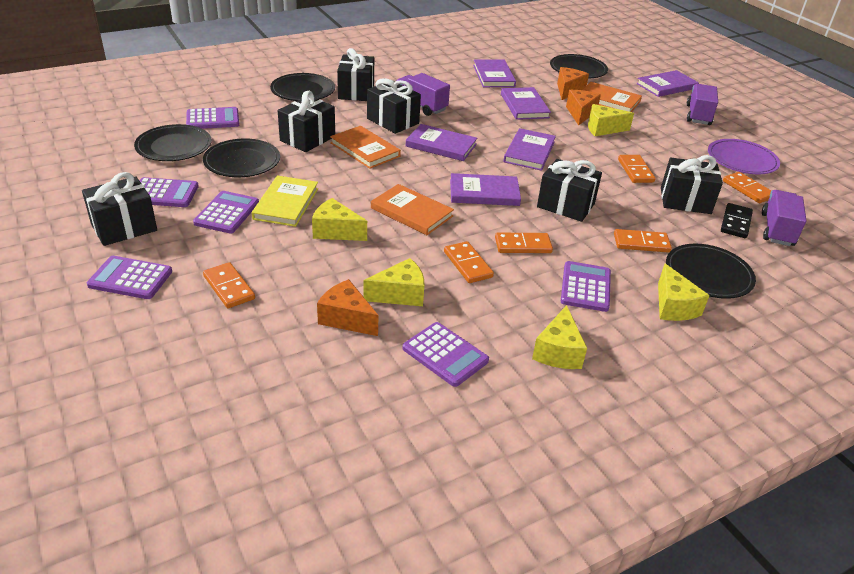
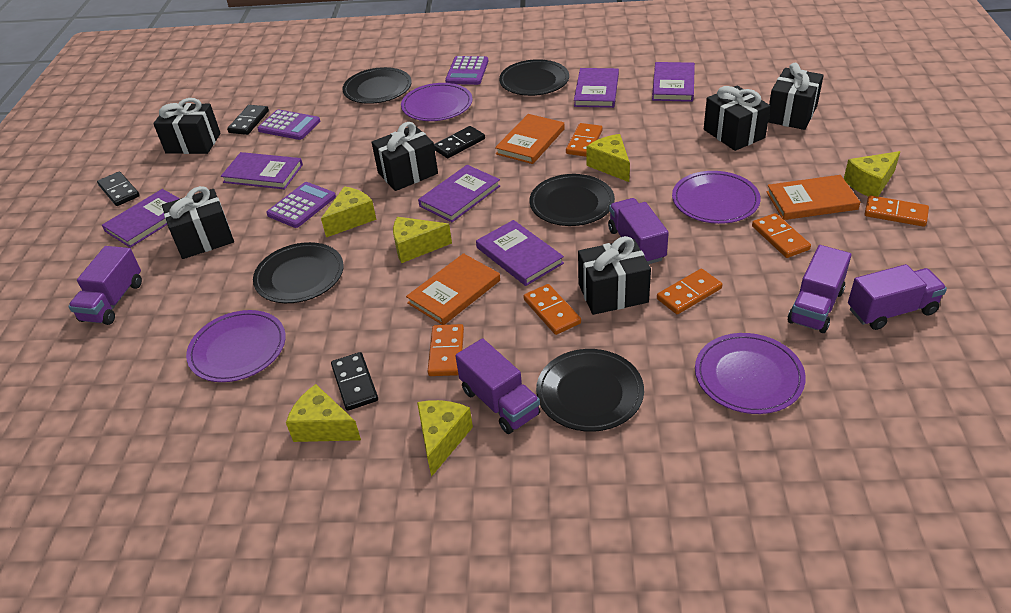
black domino: [721,203,753,238] = 1 -> [97,172,140,206] [227,105,269,135] [331,352,378,411] [434,126,485,158] = 4
orange cheese: [317,279,379,336] [557,67,589,100] [566,90,601,125] = 3 -> none = 0
purple calculator: [87,256,172,299] [139,177,199,207] [186,107,239,129] [193,191,259,234] [403,322,489,387] [561,261,611,312] = 6 -> [258,109,320,140] [266,182,336,228] [445,56,488,85] = 3
purple plate: [708,139,780,174] = 1 -> [186,310,286,382] [401,83,473,121] [672,171,761,224] [695,333,806,414] = 4
purple truck: [397,73,450,116] [687,84,718,125] [762,190,806,246] = 3 -> [68,246,142,325] [456,338,540,434] [608,198,669,264] [787,245,851,333] [848,264,947,330] = 5
yellow book: [252,175,318,227] = 1 -> none = 0
yellow cheese: [312,198,367,241] [363,258,424,306] [532,305,587,369] [588,104,634,136] [658,264,710,321] = 5 -> [286,384,361,442] [321,186,376,238] [393,217,452,263] [417,400,473,477] [586,134,630,182] [844,151,901,197] = 6

